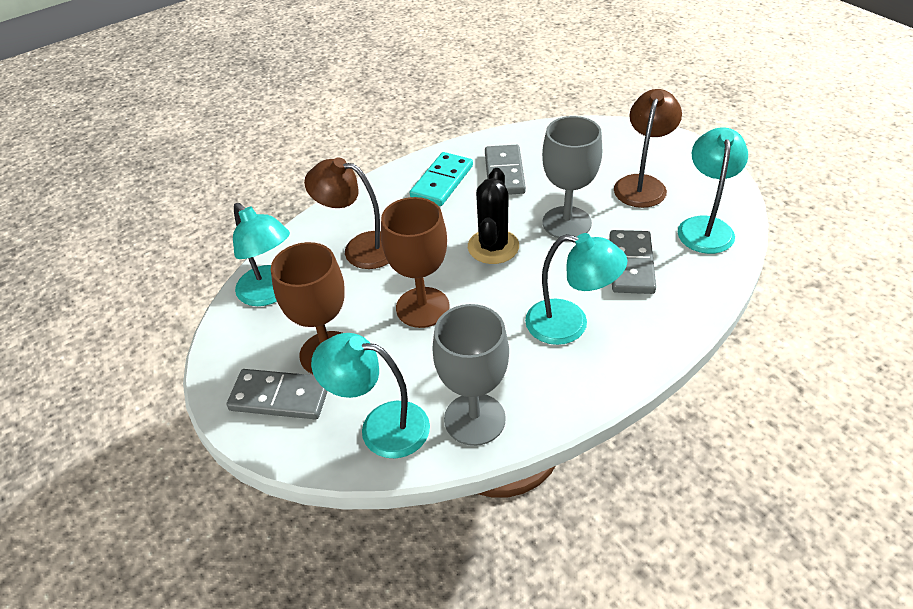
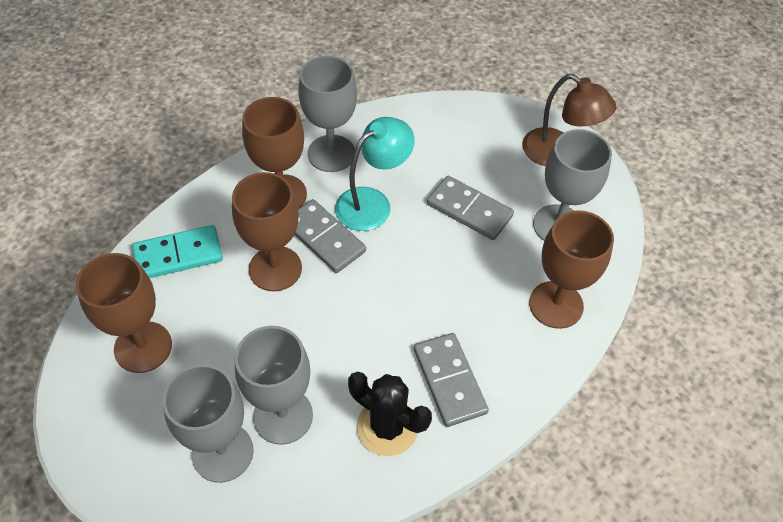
brown goblet: [271,242,345,375] [381,197,449,328] = 2 -> [76,253,172,373] [232,172,302,291] [242,97,307,209] [529,210,614,329] = 4
brown lamp: [304,157,389,269] [614,89,682,208] = 2 -> [522,74,616,166] = 1
grey goblet: [432,304,509,446] [542,116,602,238] = 2 -> [163,364,254,483] [235,326,313,445] [298,56,357,172] [533,129,612,241] = 4
turquoise lamp: [233,203,290,306] [311,333,430,458] [525,233,627,345] [678,127,748,254] = 4 -> [335,117,415,231] = 1

